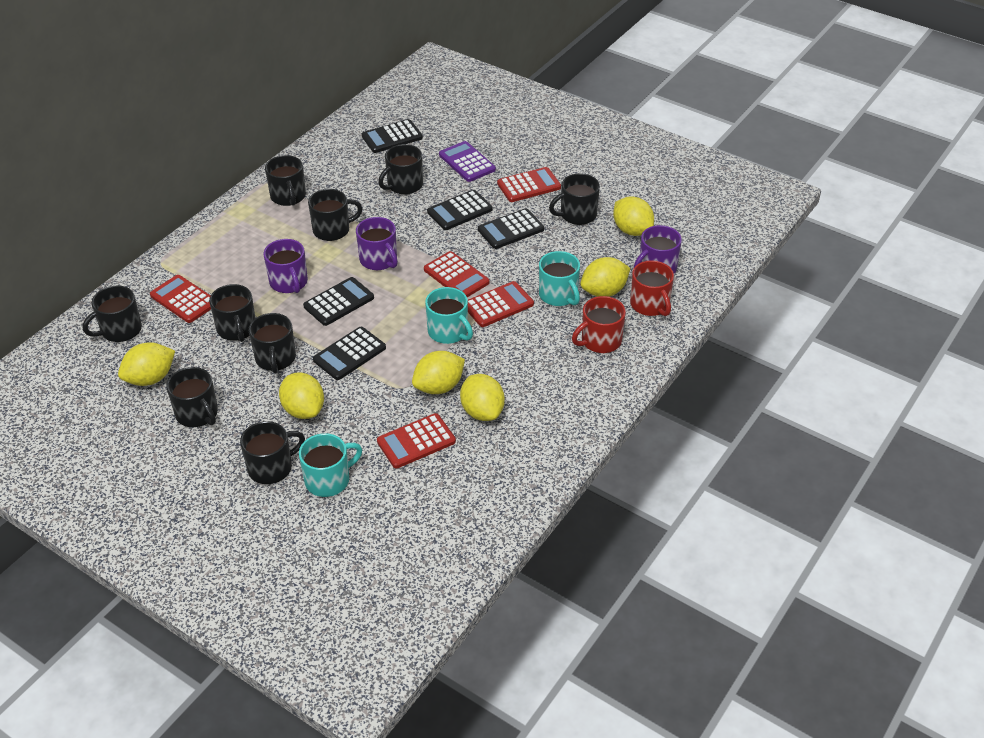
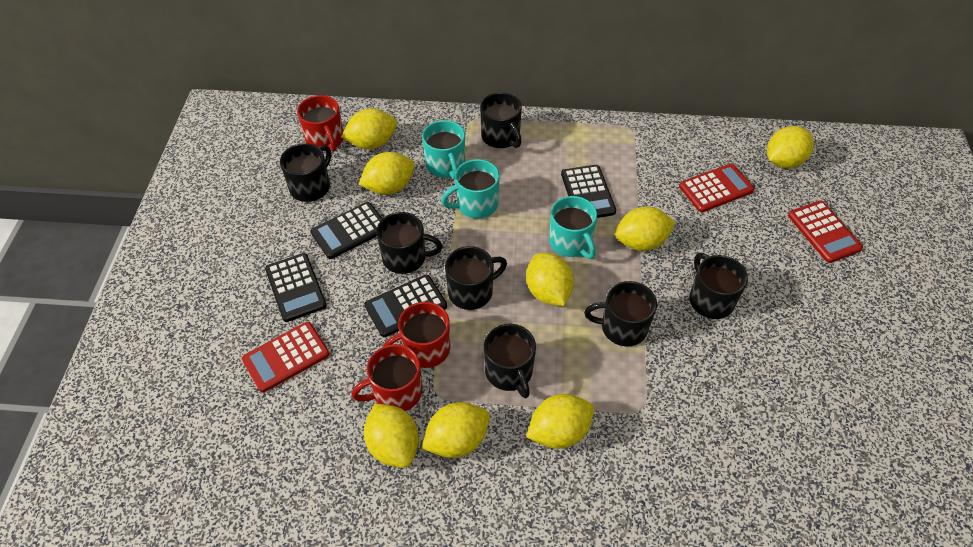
black calculator: [303,277,374,326] [313,327,386,380] [362,119,423,153] [427,190,493,230] [478,208,544,249] = 5 -> [265,253,327,322] [311,202,383,259] [365,275,447,337] [561,165,616,218] = 4
black mug: [83,286,142,342] [166,367,218,427] [209,284,255,342] [240,421,305,484] [248,313,296,373] [265,155,306,206] [308,189,363,241] [378,144,423,195] [549,173,600,225] = 9 -> [280,143,332,202] [376,212,443,274] [445,246,507,310] [480,92,522,148] [484,324,536,398] [584,281,657,346] [689,253,748,319] = 7
purple calculator: [439,141,496,182] = 1 -> none = 0
purple mug: [264,239,308,293] [356,217,398,270] [634,225,682,274] = 3 -> none = 0
red calculator: [150,275,211,323] [377,413,456,468] [424,251,490,297] [468,281,534,327] [497,167,561,202] = 5 -> [242,322,329,393] [679,164,755,212] [788,201,863,263] = 3
red mug: [572,296,626,353] [630,260,674,316] = 2 -> [297,95,343,152] [351,344,422,411] [383,302,450,368] = 3
yellow lemon: [118,342,175,386] [279,372,324,419] [412,351,465,394] [460,374,505,421] [580,257,630,297] [613,197,654,236] = 6 -> [341,109,397,149] [359,152,415,195] [364,404,419,468] [421,402,490,458] [526,253,574,306] [526,394,594,449] [615,207,676,251] [767,126,814,168] = 8

